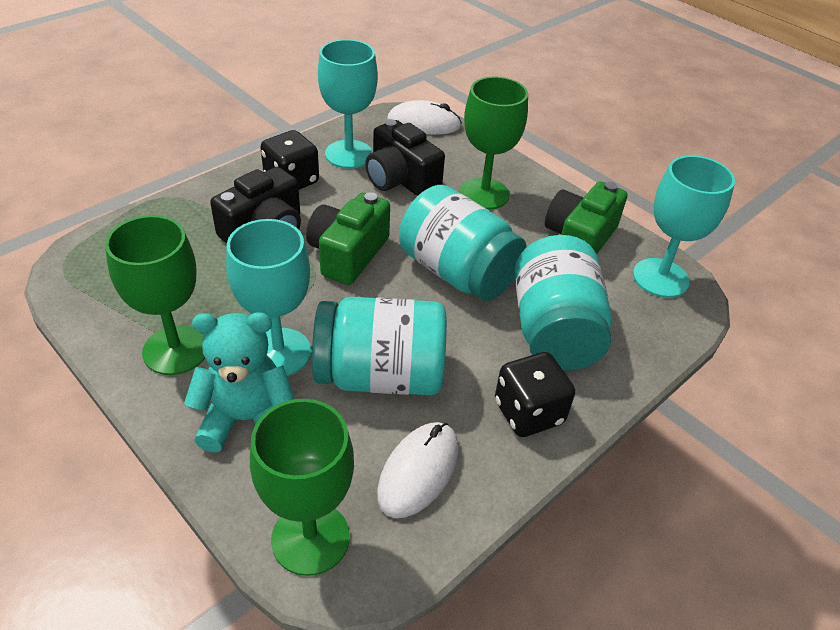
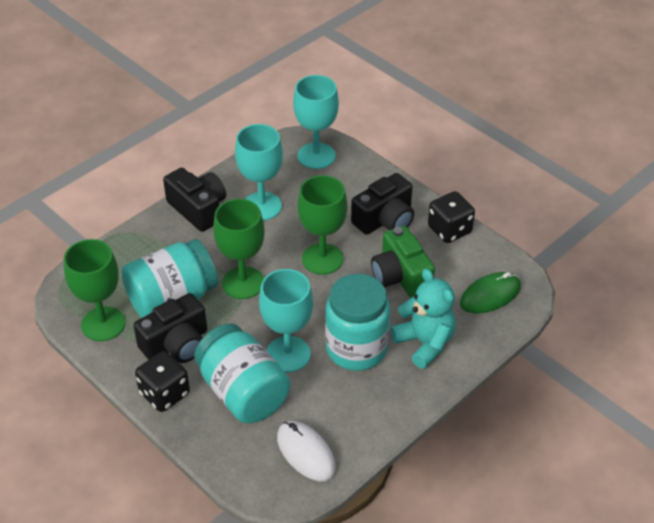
black camera: [210,167,301,244] [365,119,445,196] = 2 -> [134,293,207,363] [163,168,226,232] [351,173,414,235] = 3
green camera: [306,192,390,285] [545,181,627,254] = 2 -> [371,226,435,298] = 1
green mouse: none = 0 -> [460,272,521,314] = 1
white mouse: [377,422,459,518] [387,100,462,135] = 2 -> [277,421,336,481] = 1

